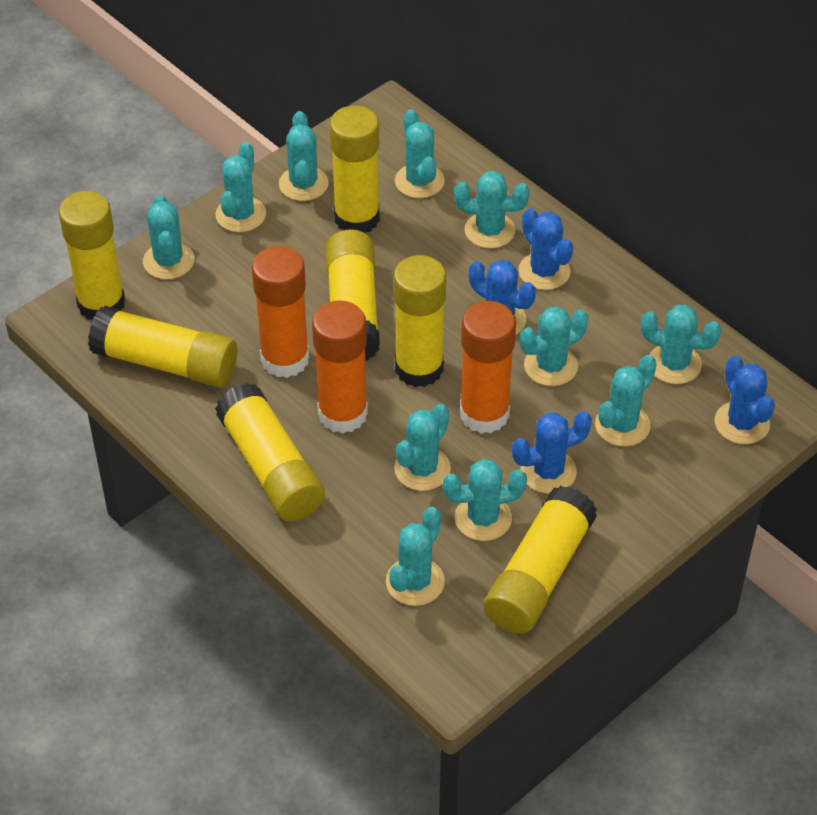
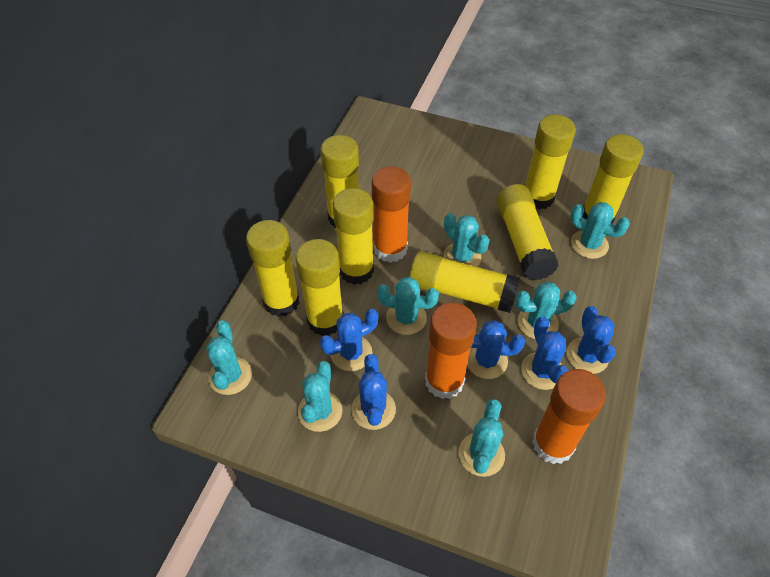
blue cactus: [469,260,536,335] [512,411,592,494] [518,208,573,290] [715,356,775,444] = 4 -> [320,309,379,371] [351,354,396,430] [467,320,525,379] [521,316,569,390] [566,306,616,374] = 5
turquoise cactus: [143,195,194,279] [216,142,266,232] [279,111,329,201] [386,507,445,606] [394,404,451,491] [395,109,445,198] [443,459,527,541] [454,171,530,249] [520,306,588,386] [595,355,657,447] [641,305,721,384] = 11 -> [206,321,252,395] [298,361,343,432] [377,277,439,335] [443,213,489,267] [459,399,505,477] [515,282,577,339] [570,202,630,259] = 7
yellow glue stick: [59,191,125,320] [88,306,237,388] [215,383,325,521] [326,229,380,361] [329,106,380,233] [393,255,446,387] [484,486,597,634] = 7 -> [246,220,299,317] [296,239,343,336] [321,135,359,228] [333,188,374,284] [409,251,520,313] [497,184,559,281] [525,115,576,210] [583,134,644,224] = 8

